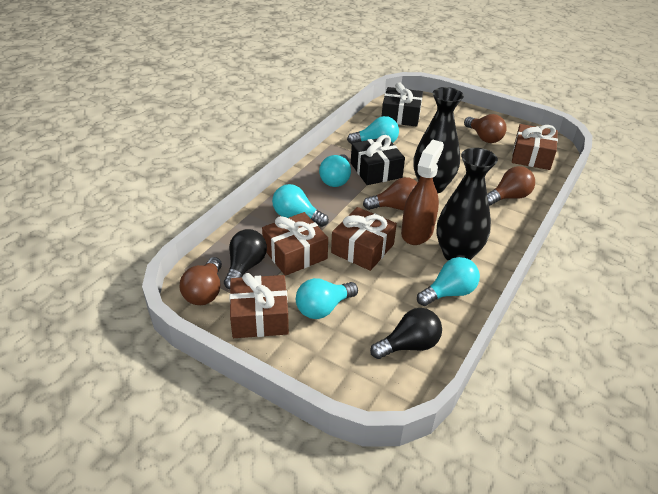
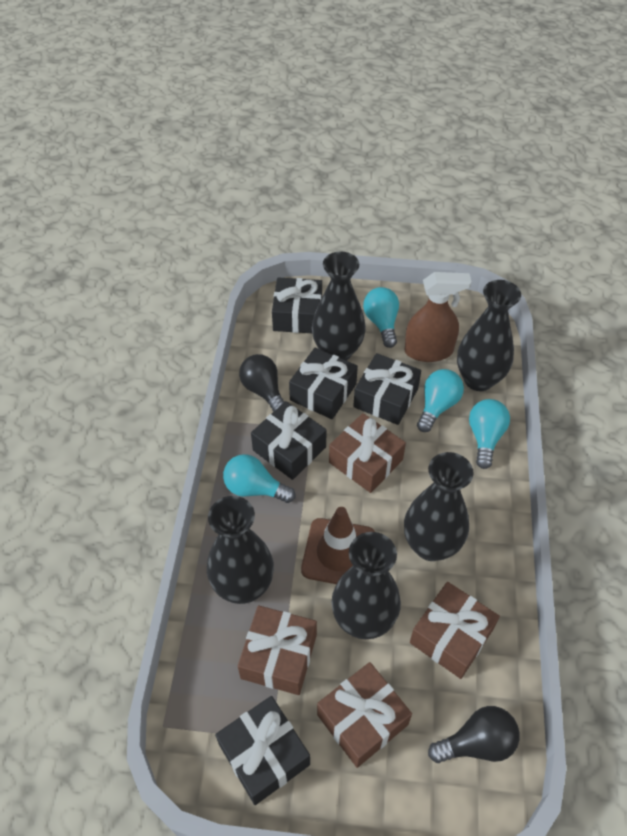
black gift: [351,135,405,185] [381,83,423,127] = 2 -> [215,696,310,805] [251,401,327,480] [272,278,322,333] [289,348,358,419] [353,353,421,425] = 5
black vase: [413,87,464,193] [436,148,498,261] = 2 -> [207,496,274,604] [312,252,366,361] [332,532,401,639] [404,452,474,561] [457,280,521,391] = 5
brown light bulb: [180,257,222,305] [363,177,418,211] [464,114,507,143] [487,166,535,206] = 4 -> none = 0
brown traffic cone: none = 0 -> [301,507,375,584] = 1
turquoise light bulb: [272,184,329,227] [296,278,358,319] [319,154,351,187] [347,116,399,144] [417,257,480,306] = 5 -> [223,454,295,503] [363,287,399,348] [417,369,464,432] [469,399,510,469] = 4

